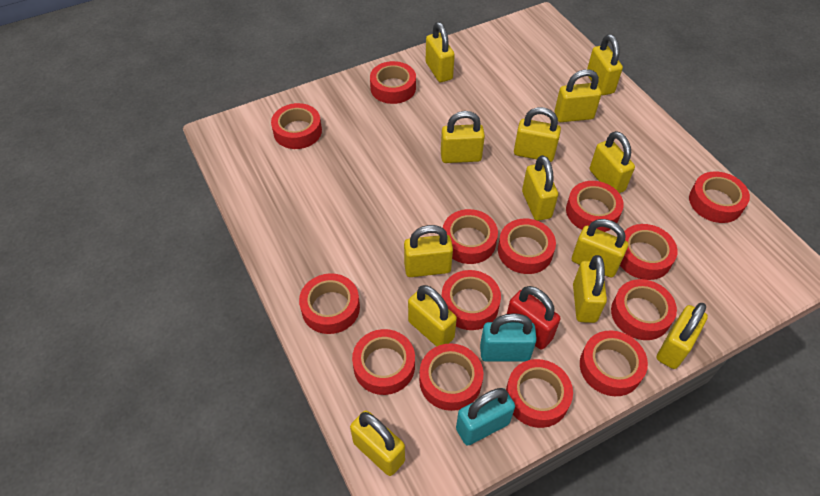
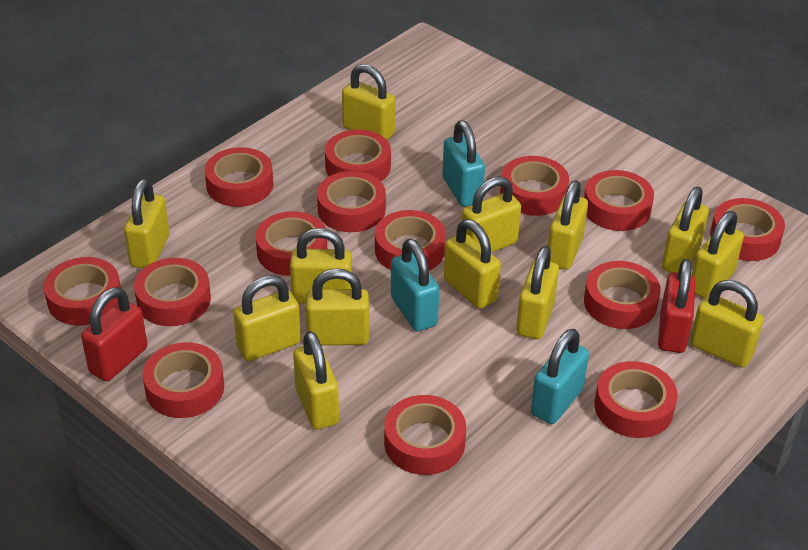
red padlock: [507,286,560,350] = 1 -> [81,287,148,382] [658,259,696,353] = 2
turquoise padlock: [456,388,515,446] [480,313,537,361] = 2 -> [391,239,439,332] [442,120,485,207] [531,329,589,424] = 3

